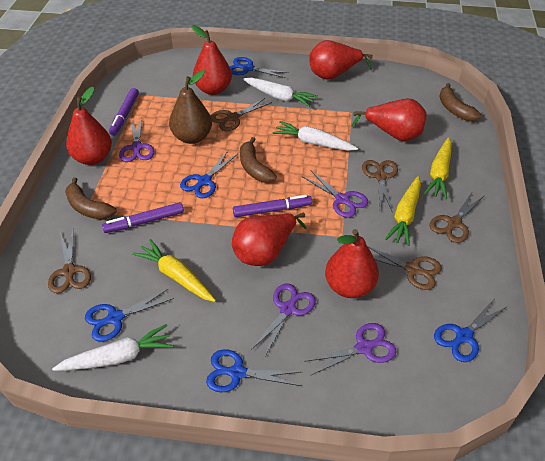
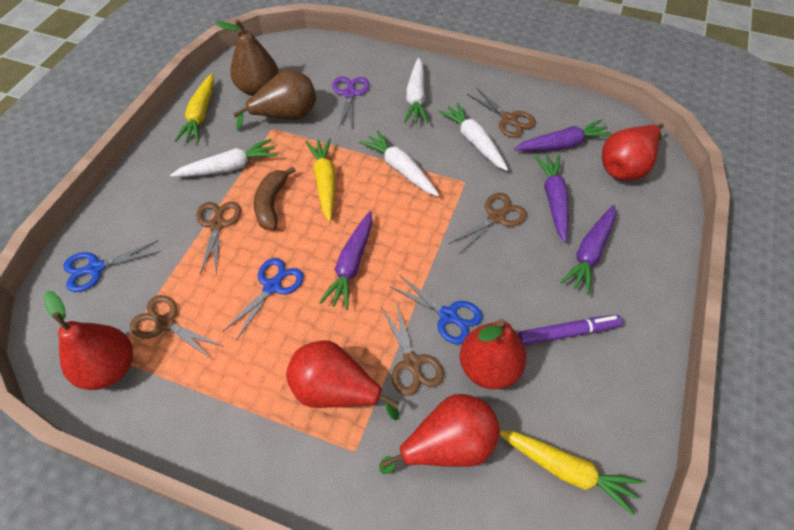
blue scissors: [85,289,174,342] [180,151,238,198] [206,349,301,392] [230,57,289,78] [434,298,508,362] = 5 -> [63,240,161,292] [222,258,304,340] [389,275,483,344] = 3
brown banana: [65,177,117,220] [240,137,277,183] [439,83,482,121] = 3 -> [254,166,296,230] = 1
brown pear: [169,70,212,144] = 1 -> [215,20,278,96] [233,70,316,130] = 2
purple carrot: none = 0 -> [319,211,372,310] [514,119,612,151] [535,155,569,242] [561,205,616,295] = 4
purple marker: [102,202,184,233] [109,88,139,136] [233,195,312,217] = 3 -> [518,315,622,345] = 1
purple scissors: [119,117,155,162] [251,284,316,358] [302,170,369,218] [304,323,397,375] = 4 -> [332,76,370,128] = 1
red pear: [66,87,112,165] [192,25,232,95] [232,213,307,266] [309,40,373,80] [325,229,379,298] [351,98,427,141] = 6 -> [44,291,133,390] [286,340,399,421] [379,394,500,474] [460,319,527,390] [602,123,664,181] = 5
white carrot: [52,324,173,371] [243,78,318,107] [273,121,358,151] = 3 -> [170,139,278,177] [359,130,439,196] [404,58,428,124] [439,102,508,171] = 4

